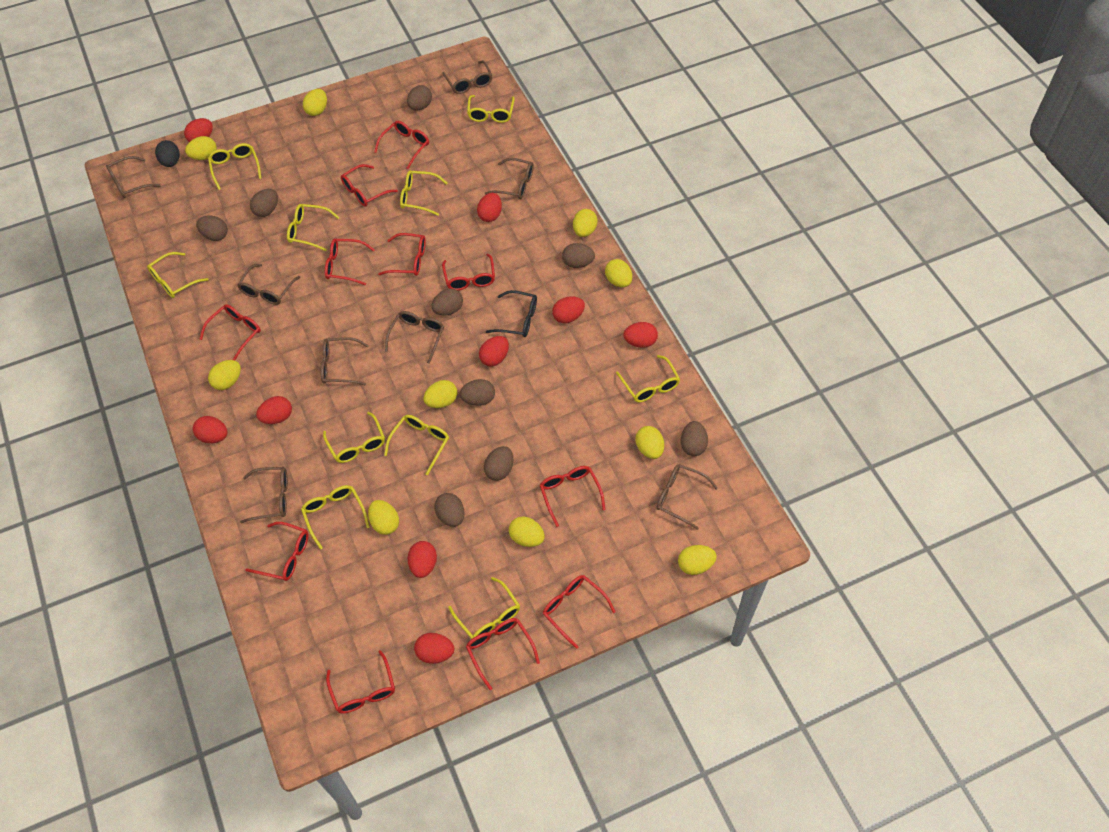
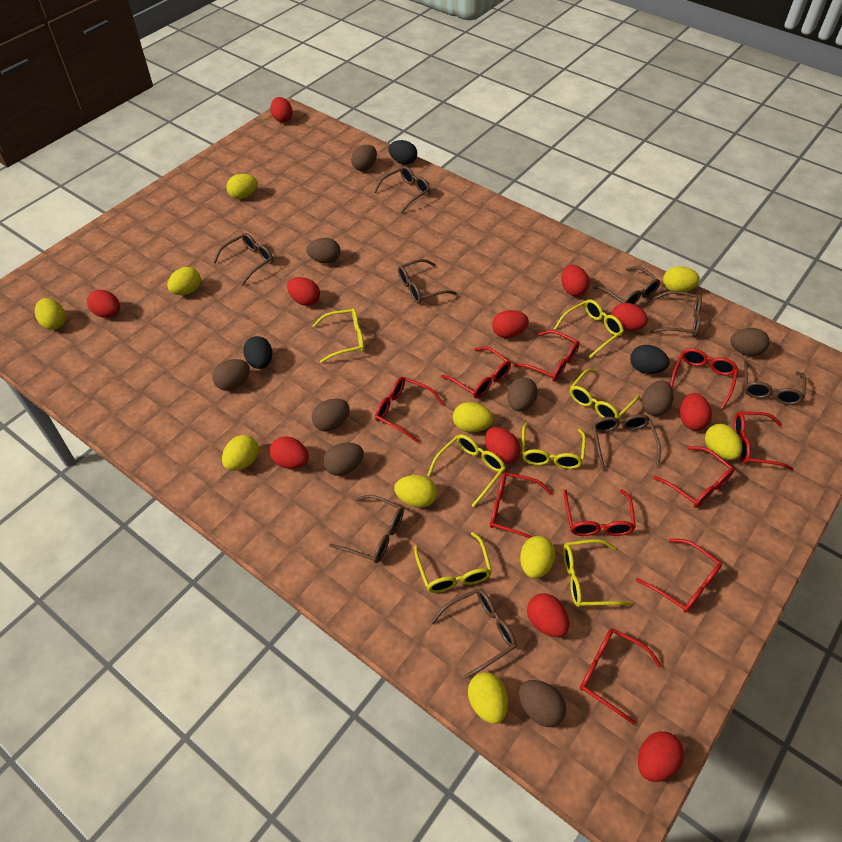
black egg: [155,140,180,167] = 1 -> [243,336,272,369] [388,140,417,165] [630,345,670,374] = 3
black glasses: [486,290,537,337] = 1 -> none = 0
brown glasses: [106,156,161,198] [237,264,300,305] [240,467,288,523] [321,337,369,385] [385,311,444,364] [442,61,492,94] [485,158,534,199] [656,464,718,530] = 8 -> [213,233,273,286] [329,495,404,563] [374,166,430,213] [398,259,457,304] [431,588,517,679] [592,414,661,471] [593,266,660,305] [650,291,702,337] [744,360,806,405] = 9
red egg: [184,118,213,142] [193,416,228,443] [256,396,292,424] [407,541,437,578] [414,633,454,664] [477,193,502,222] [479,336,509,366] [552,296,585,324] [623,322,658,348] = 9 -> [87,290,120,318] [270,97,293,123] [270,436,309,469] [287,277,320,306] [485,427,520,464] [492,310,529,338] [527,593,569,637] [562,265,589,296] [611,303,648,331] [638,731,684,782] [680,393,712,431] = 11
red glasses: [200,304,261,361] [245,522,308,581] [325,239,375,285] [326,650,395,714] [341,164,398,207] [374,121,429,169] [378,233,426,276] [442,254,495,291] [466,618,540,690] [540,466,605,527] [543,575,616,649] = 11 -> [375,377,444,442] [441,346,511,398] [490,472,553,538] [513,330,580,382] [564,489,636,536] [580,628,662,725] [636,538,722,613] [653,446,734,508] [670,348,738,409] [733,412,793,470] = 10
yellow glasses: [147,252,209,298] [208,143,262,190] [287,204,340,251] [301,485,370,550] [323,412,385,463] [384,415,449,475] [400,170,448,216] [448,577,520,639] [467,95,515,123] [616,355,680,403] = 10 -> [312,308,365,363] [414,532,492,593] [428,434,506,507] [522,423,586,469] [554,299,624,359] [563,539,631,607] [570,369,640,419] = 7

